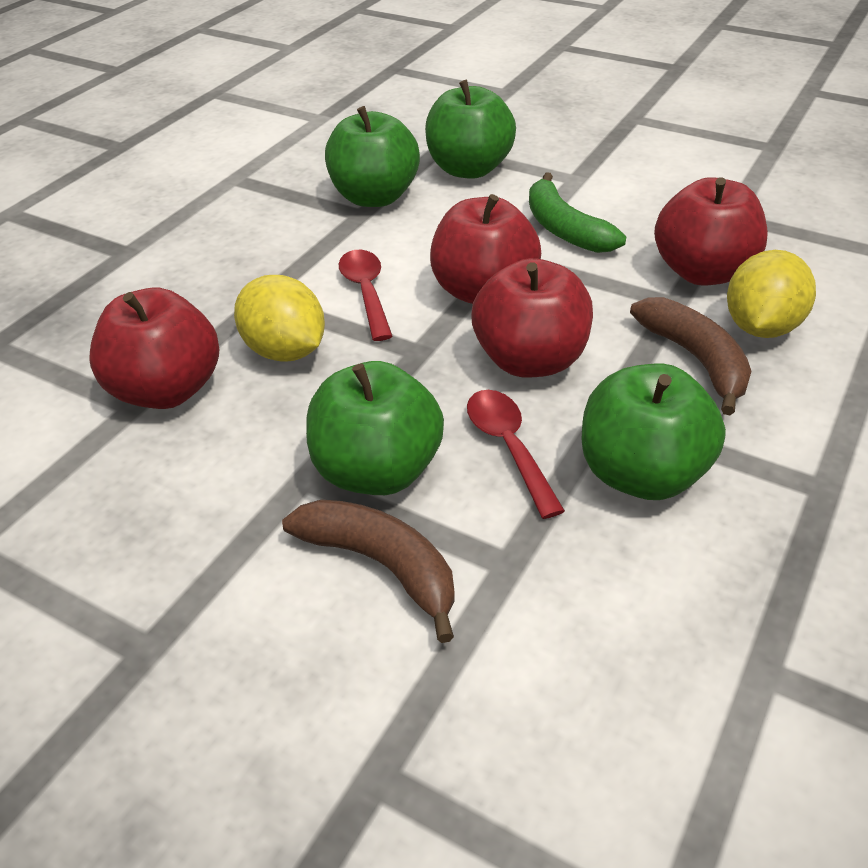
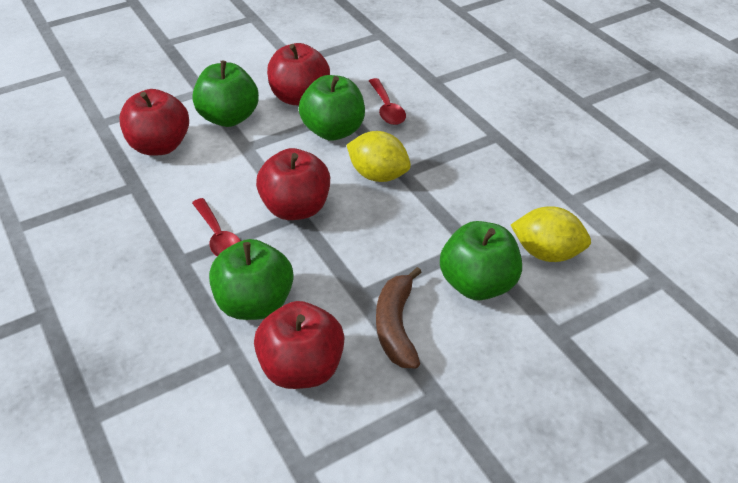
brown banana: [282,499,455,643] [630,297,751,415] = 2 -> [376,267,422,369] = 1
green banana: [529,172,626,253] = 1 -> none = 0

